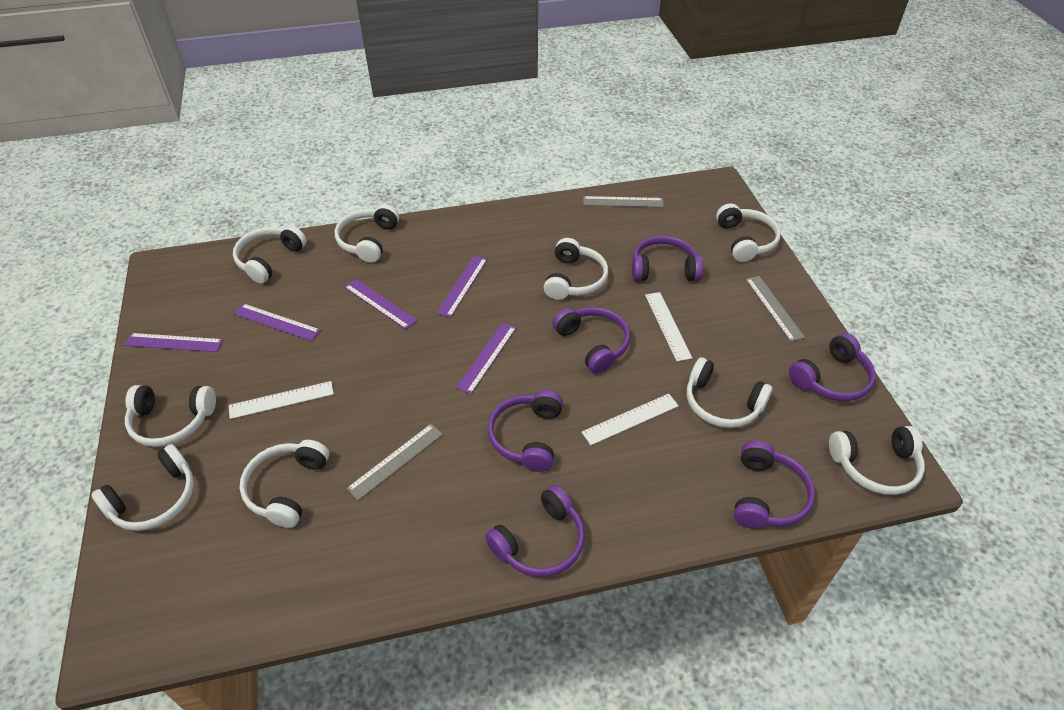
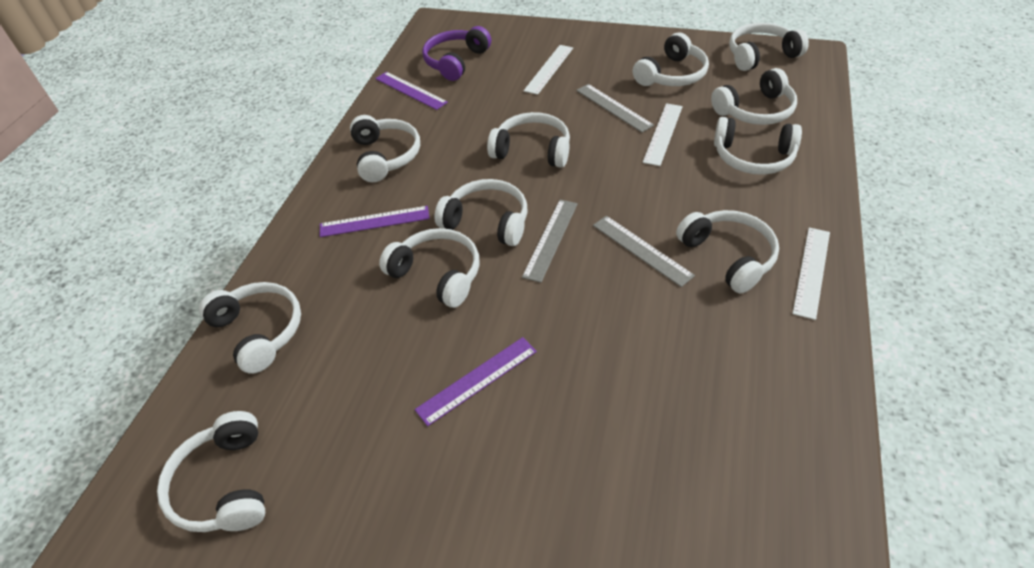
purple headphones: [485,485,585,577] [488,390,563,472] [552,307,630,374] [632,235,703,281] [734,441,815,528] [789,333,876,401] = 6 -> [422,26,491,81] = 1
purple ruler: [124,333,223,352] [234,303,320,341] [345,279,418,329] [436,256,487,318] [456,323,516,394] = 5 -> [320,206,430,237] [375,72,448,110] [415,337,537,426] = 3
white headphones: [91,444,194,531] [125,385,216,447] [233,226,307,284] [240,440,329,528] [335,204,399,263] [544,238,608,300] [687,357,773,428] [716,203,781,262] [829,426,925,495] = 9 -> [157,411,265,532] [199,282,301,374] [350,115,420,182] [379,228,480,308] [435,179,527,246] [487,112,570,168] [633,33,709,86] [676,210,779,293] [711,68,797,125] [714,117,802,175] [729,23,809,71] = 11

